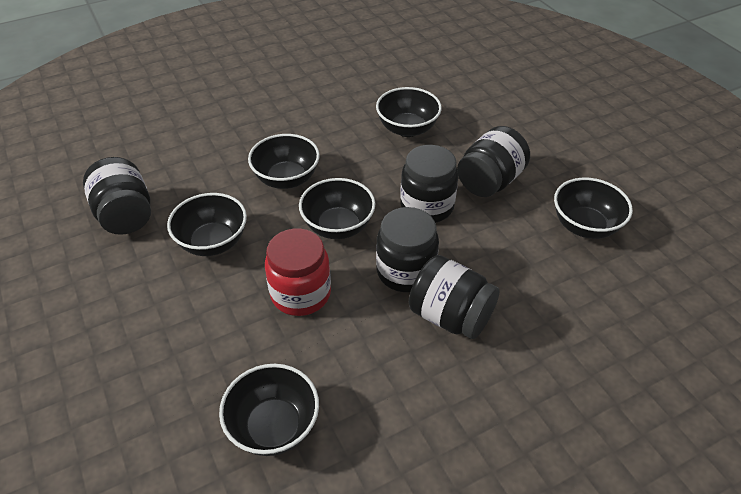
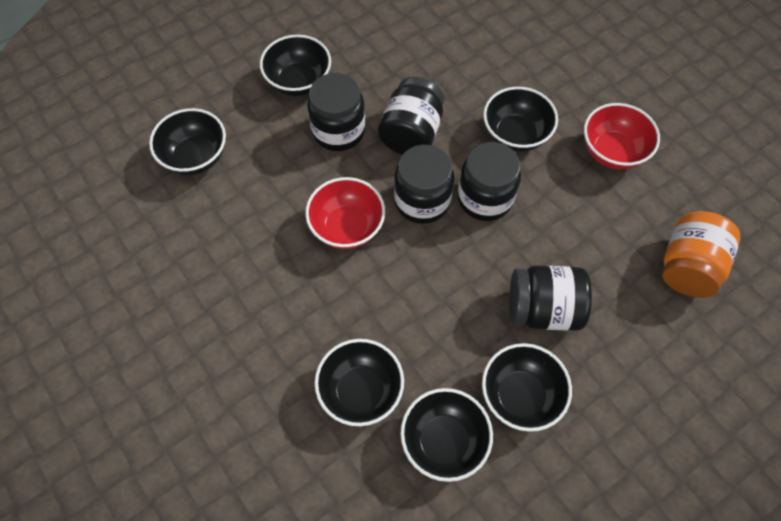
orange jar: none = 0 -> [662,211,740,298] = 1
red bowl: none = 0 -> [305,177,385,249] [584,103,660,169] = 2
red jar: [265,228,331,316] = 1 -> none = 0

